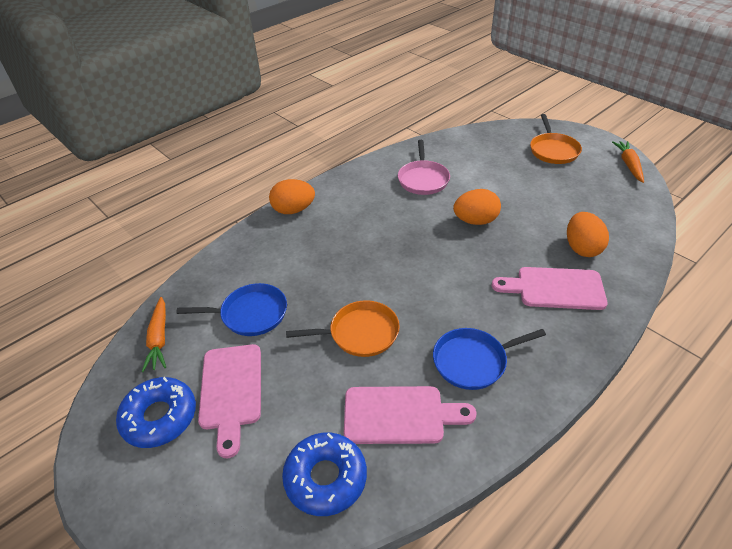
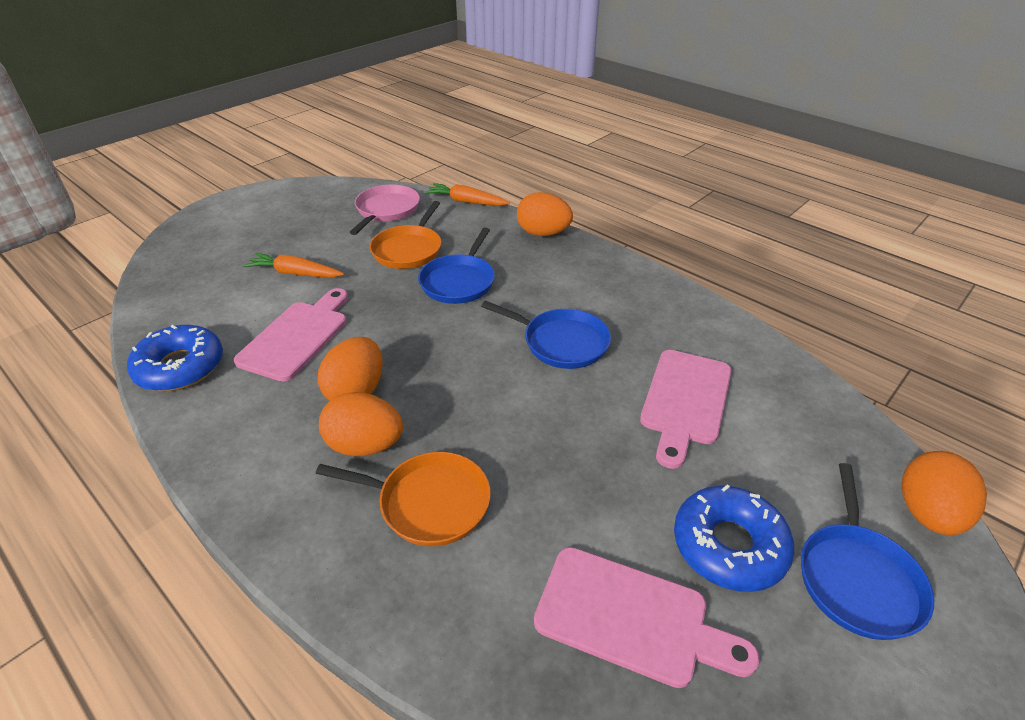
blue pan: [176,283,287,336] [433,328,546,390] = 2 -> [418,228,495,304] [481,301,611,369] [801,463,934,640] = 3
orange egg: [269,179,315,214] [453,189,501,225] [567,212,609,257] = 3 -> [318,337,383,401] [319,392,403,457] [517,192,573,236] [902,451,987,535] = 4

